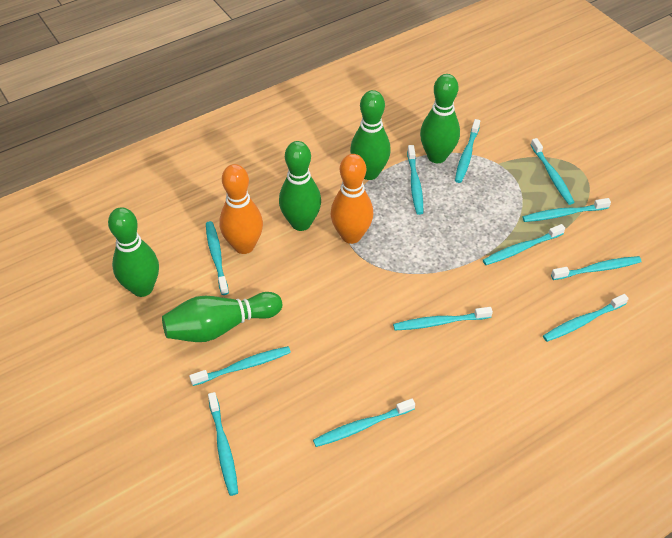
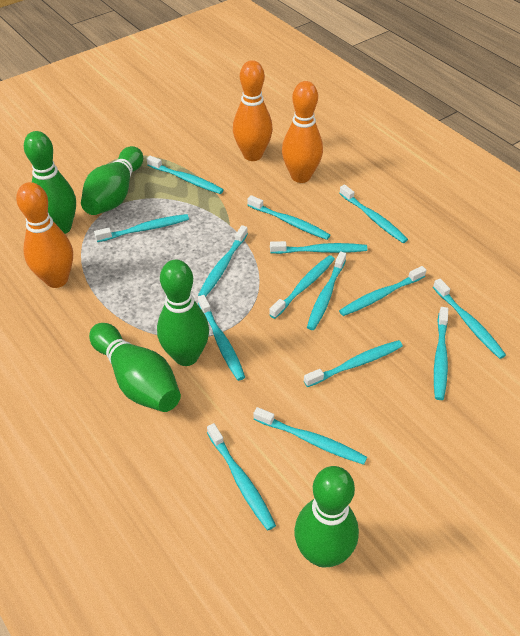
orange bowling pin: [219,164,263,254] [331,154,373,244] = 2 -> [16,182,73,288] [233,60,273,161] [282,81,323,183] = 3
turquoise toothbrush: [189,346,291,386] [206,221,229,295] [208,392,238,496] [313,398,415,447] [393,307,493,330] [407,145,423,215] [455,119,480,183] [483,224,565,265] [522,198,611,222] [531,138,575,205] [543,294,629,342] [551,256,642,280] = 12 -> [94,214,189,242] [147,156,224,194] [198,225,248,297] [198,295,245,381] [207,423,276,530] [247,195,330,240] [254,407,367,465] [269,255,335,319] [270,241,367,254] [304,340,403,387] [307,251,346,330] [339,185,408,243] [339,266,426,316] [433,279,506,359] [434,307,448,400] = 15

